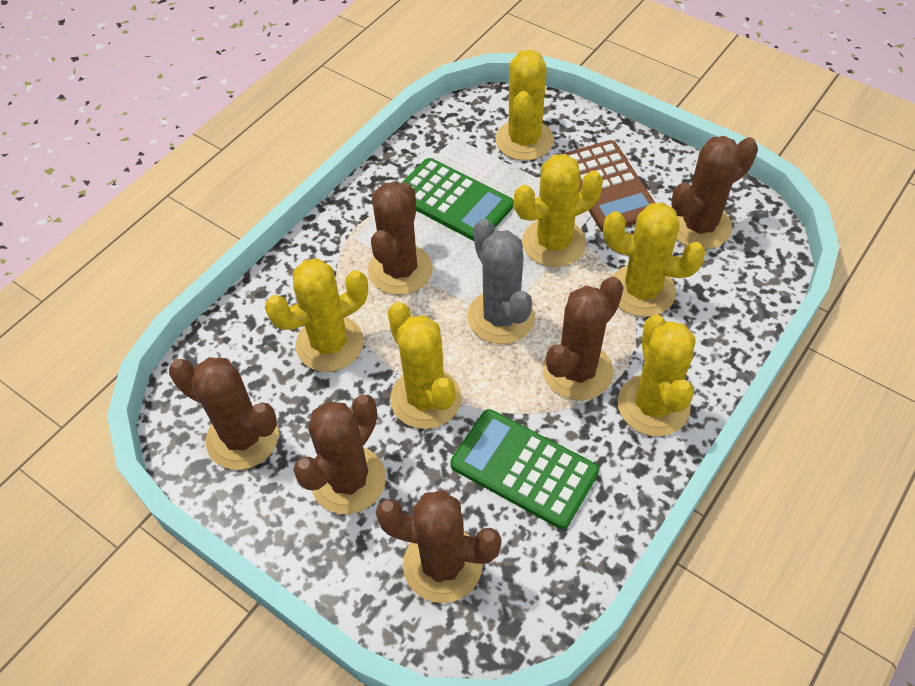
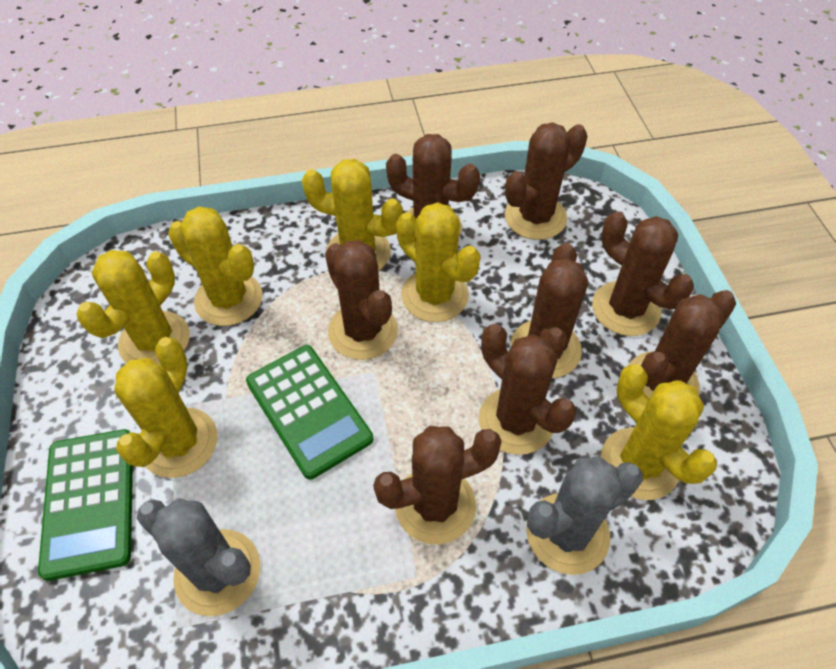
brown cactus: [169,357,279,470] [293,395,386,514] [368,182,433,295] [376,490,502,603] [543,277,624,400] [671,136,758,250] = 6 -> [325,240,398,360] [373,426,502,544] [386,134,480,237] [479,324,576,455] [505,122,588,240] [511,243,588,378] [592,211,694,336] [629,290,736,399] = 8
brown calculator: [563,140,655,232] = 1 -> none = 0
grey cactus: [467,219,535,344] = 1 -> [137,498,260,617] [526,456,643,575] = 2

